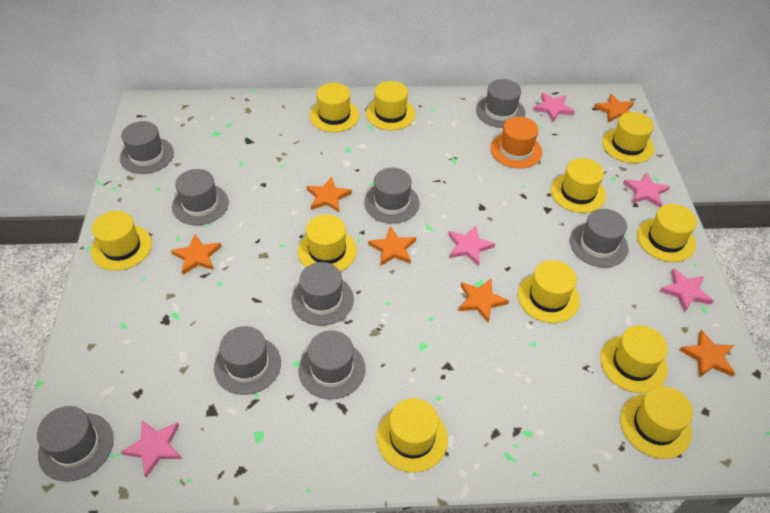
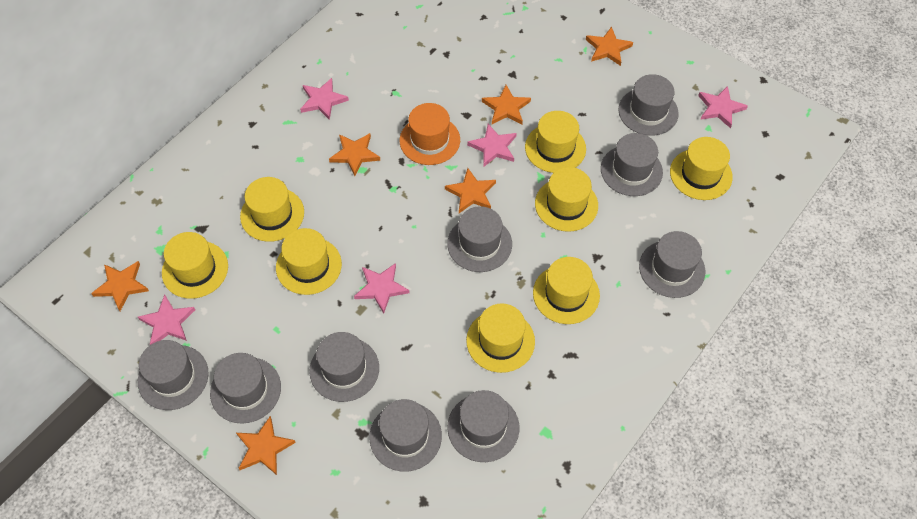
yellow hat: [91,211,152,271] [298,214,357,271] [309,83,359,132] [366,81,415,130] [377,398,448,472] [518,260,580,323] [551,158,606,213] [600,325,668,393] [602,112,654,163] [620,386,693,459] [637,204,697,262] = 11 -> [162,232,228,299] [240,177,304,242] [276,228,342,295] [466,304,535,373] [525,111,586,173] [533,257,600,324] [535,167,598,232] [670,137,733,200] = 8

